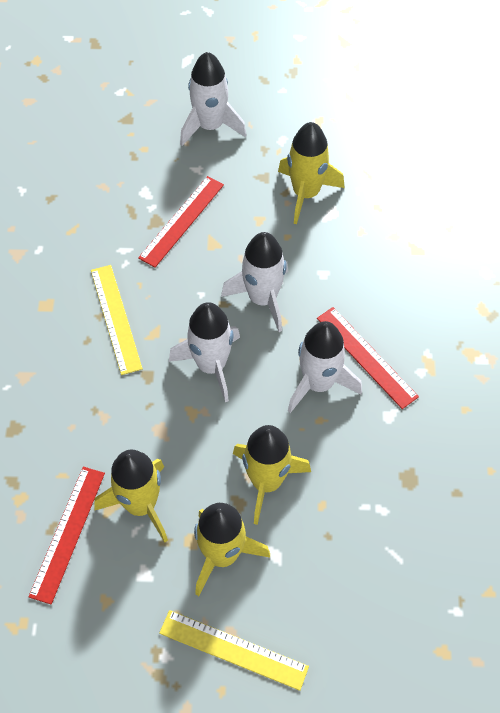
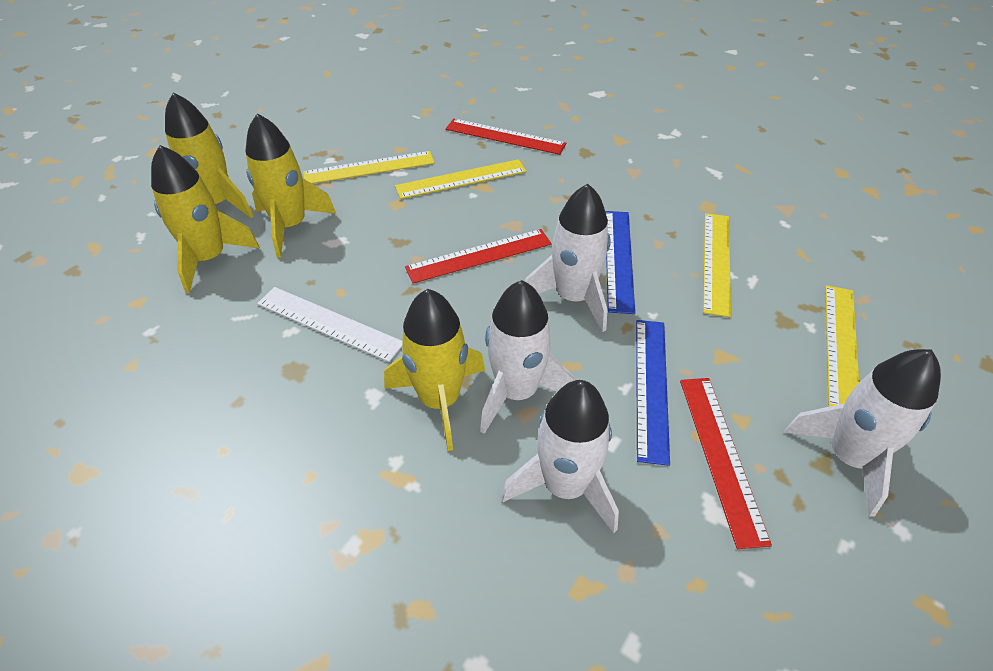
blue ruler: none = 0 -> [605,211,635,314] [636,320,670,466] = 2
white ruler: none = 0 -> [257,287,403,362] = 1
yellow ruler: [91,265,143,375] [159,610,309,691] = 2 -> [303,151,435,184] [395,159,527,199] [703,213,731,317] [825,285,859,407] = 4

